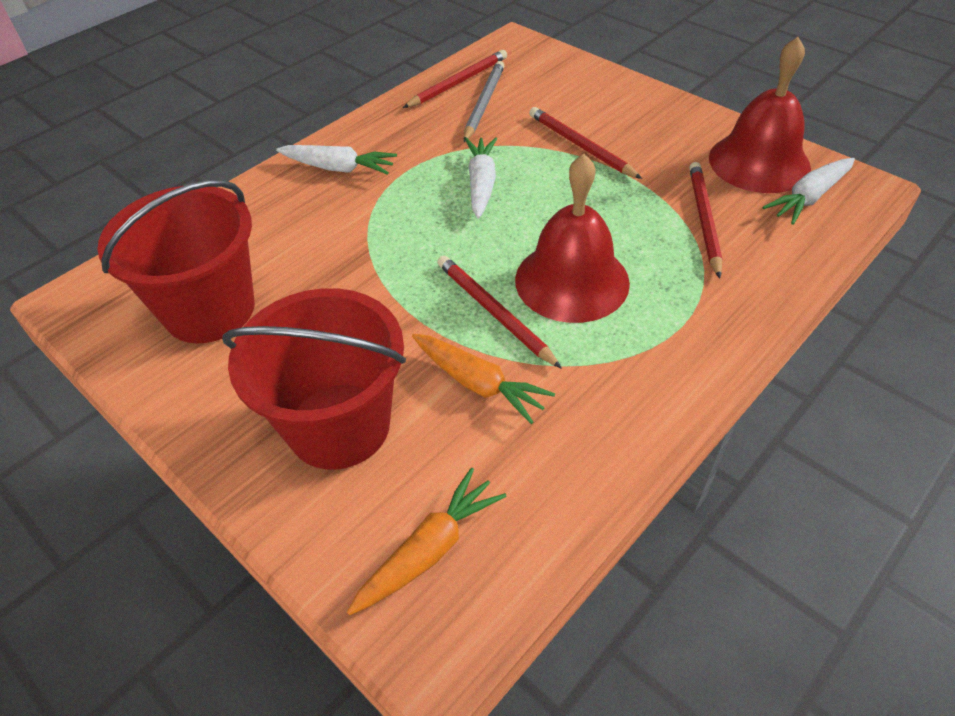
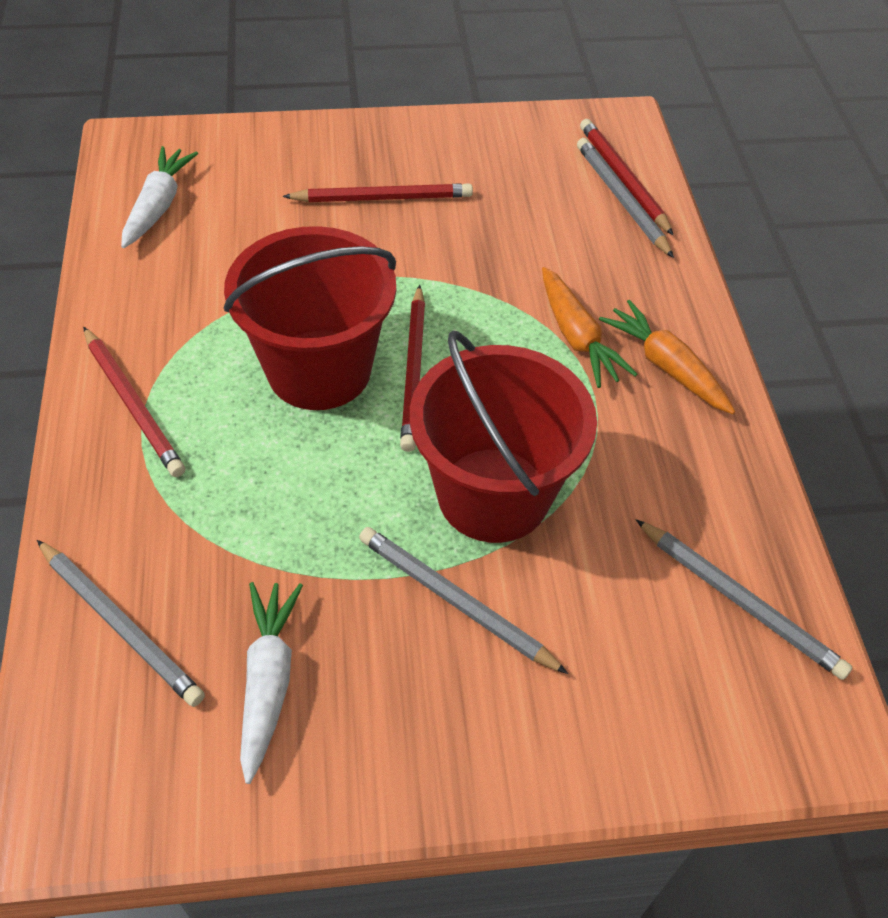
grey pencil: [464,61,504,142] = 1 -> [37,540,205,707] [359,527,568,674] [577,138,674,258] [636,519,853,680] = 4
red bell: [515,154,630,323] [709,37,811,193] = 2 -> none = 0
white carrot: [276,145,397,175] [465,137,497,218] [763,158,855,225] = 3 -> [121,146,198,248] [240,582,303,784] = 2

